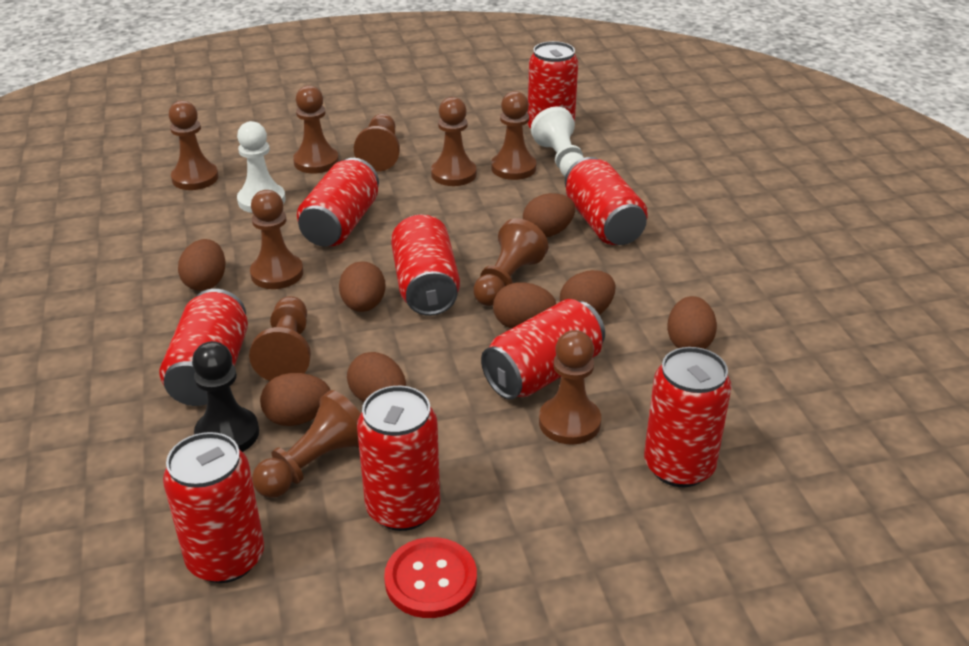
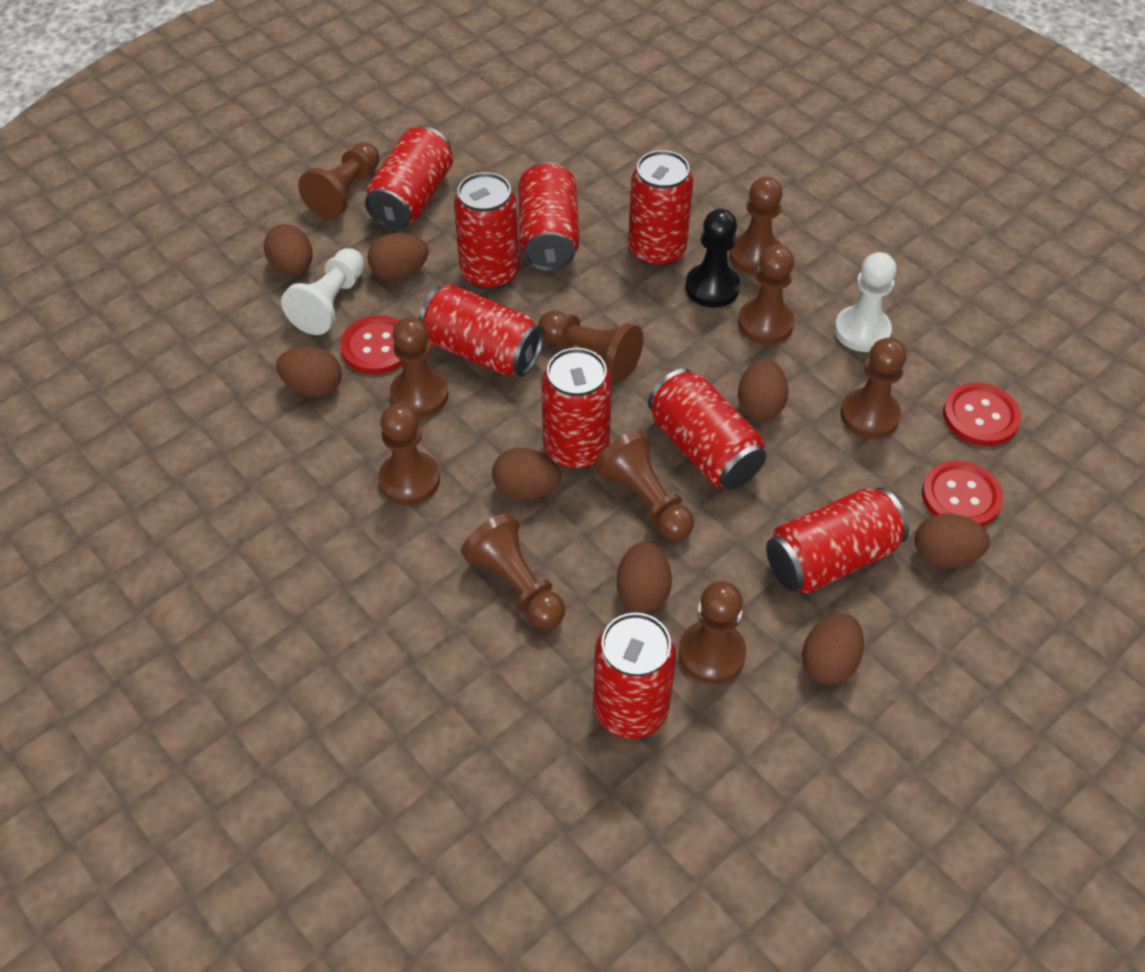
red button: [384,537,477,618] = 1 -> [340,315,403,374] [922,460,1003,527] [943,382,1021,446] = 3

